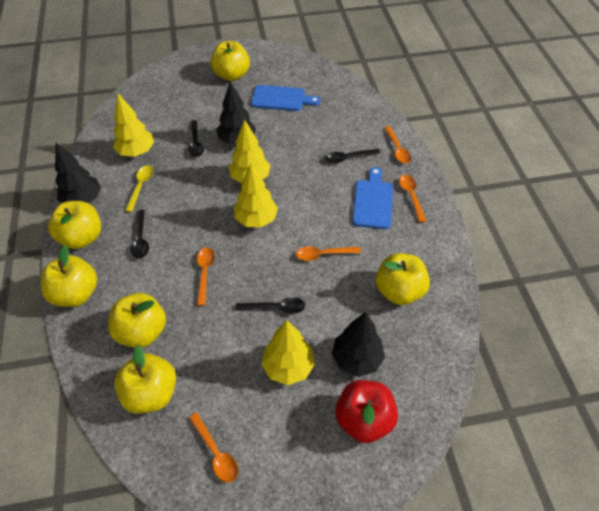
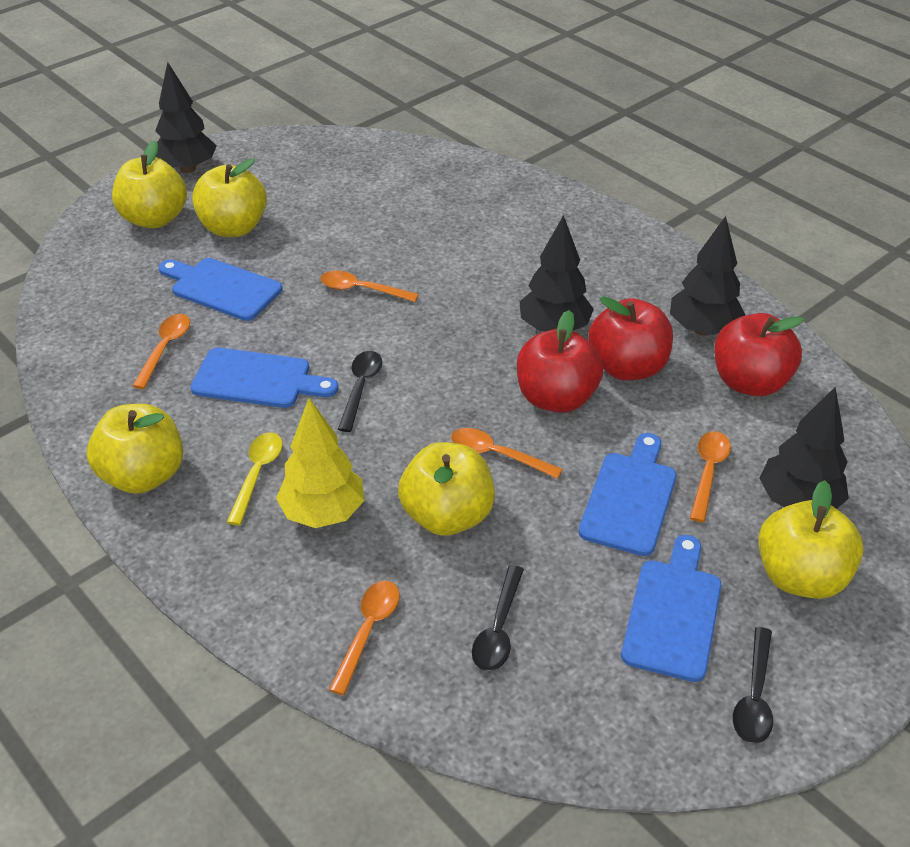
black spoon: [131,210,149,259] [188,120,204,157] [235,297,305,314] [325,149,380,164] = 4 -> [338,351,382,432] [472,565,524,671] [733,627,773,744] = 3
black tree: [55,143,101,203] [216,81,256,144] [332,312,385,377] = 3 -> [155,62,217,173] [520,215,594,332] [670,216,745,335] [759,387,849,509] = 4
blue cutting board: [251,85,321,111] [352,167,393,229] = 2 -> [159,258,282,321] [191,347,338,408] [579,433,677,556] [621,535,722,682] = 4
red apple: [335,380,398,443] = 1 -> [517,310,603,413] [588,296,673,380] [714,313,804,396] = 3
yellow apple: [41,245,97,307] [48,201,101,249] [108,293,166,348] [114,345,176,414] [210,41,250,81] [376,253,430,305] = 6 -> [87,404,183,494] [112,141,187,228] [192,158,267,237] [398,442,495,536] [758,480,864,599] = 5
yellow tree: [113,93,154,157] [229,119,271,183] [234,163,278,227] [261,320,315,385] = 4 -> [276,398,364,528] = 1

